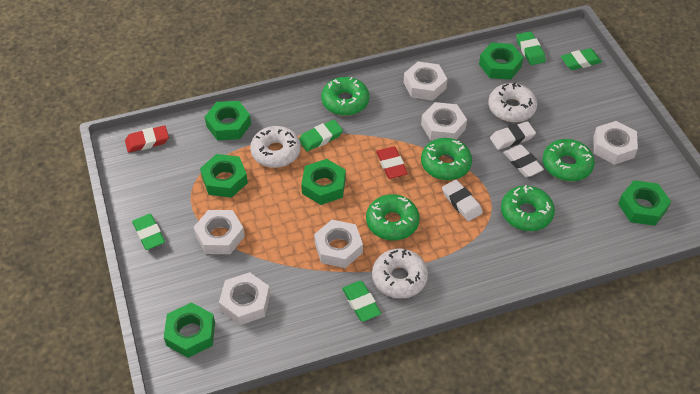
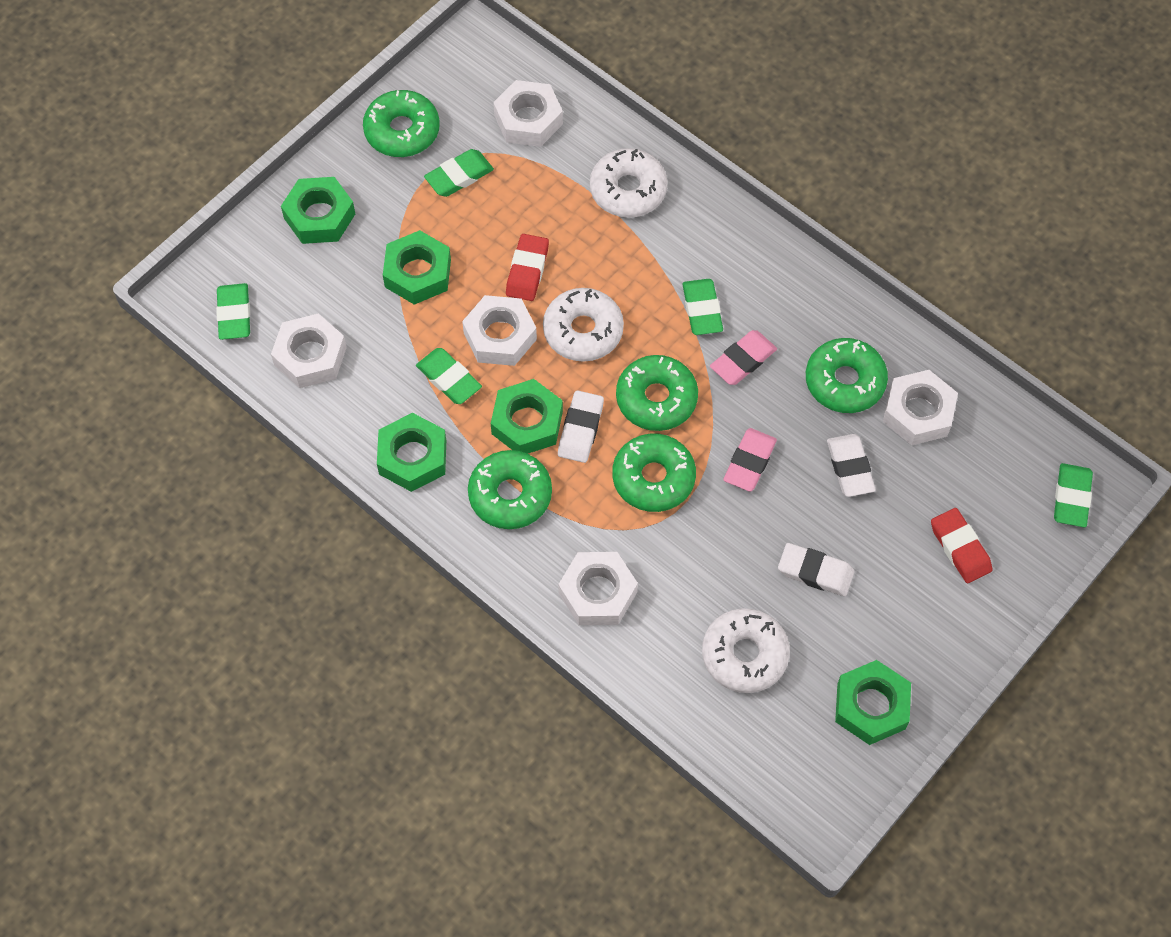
green nut: [164,302,215,358] [200,154,248,198] [205,101,251,140] [301,159,346,205] [479,43,523,80] [618,180,671,226] = 6 -> [281,177,355,244] [377,413,446,492] [383,230,451,305] [491,379,563,454] [835,660,911,745] = 5
pink eraser: none = 0 -> [710,330,777,385] [723,428,777,492] = 2
white nut: [194,210,245,254] [219,272,270,325] [314,220,363,268] [404,62,447,101] [421,102,467,141] [593,121,638,165] = 6 -> [271,313,347,388] [462,295,537,366] [493,80,563,147] [558,552,638,625] [883,370,958,446] = 5

